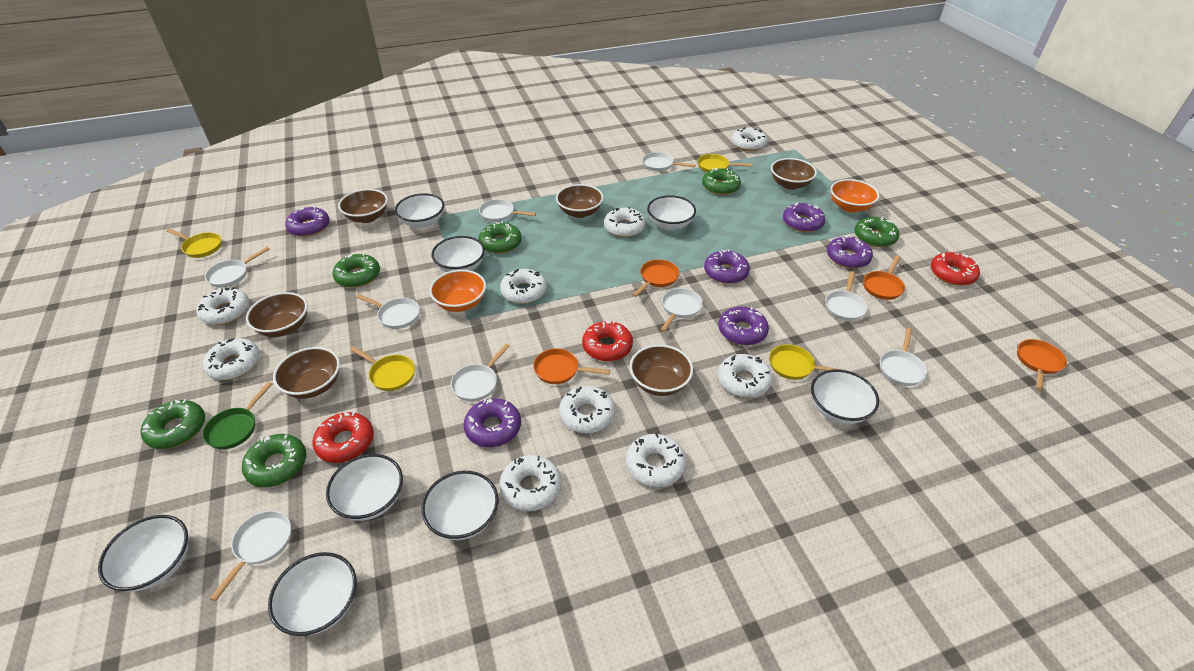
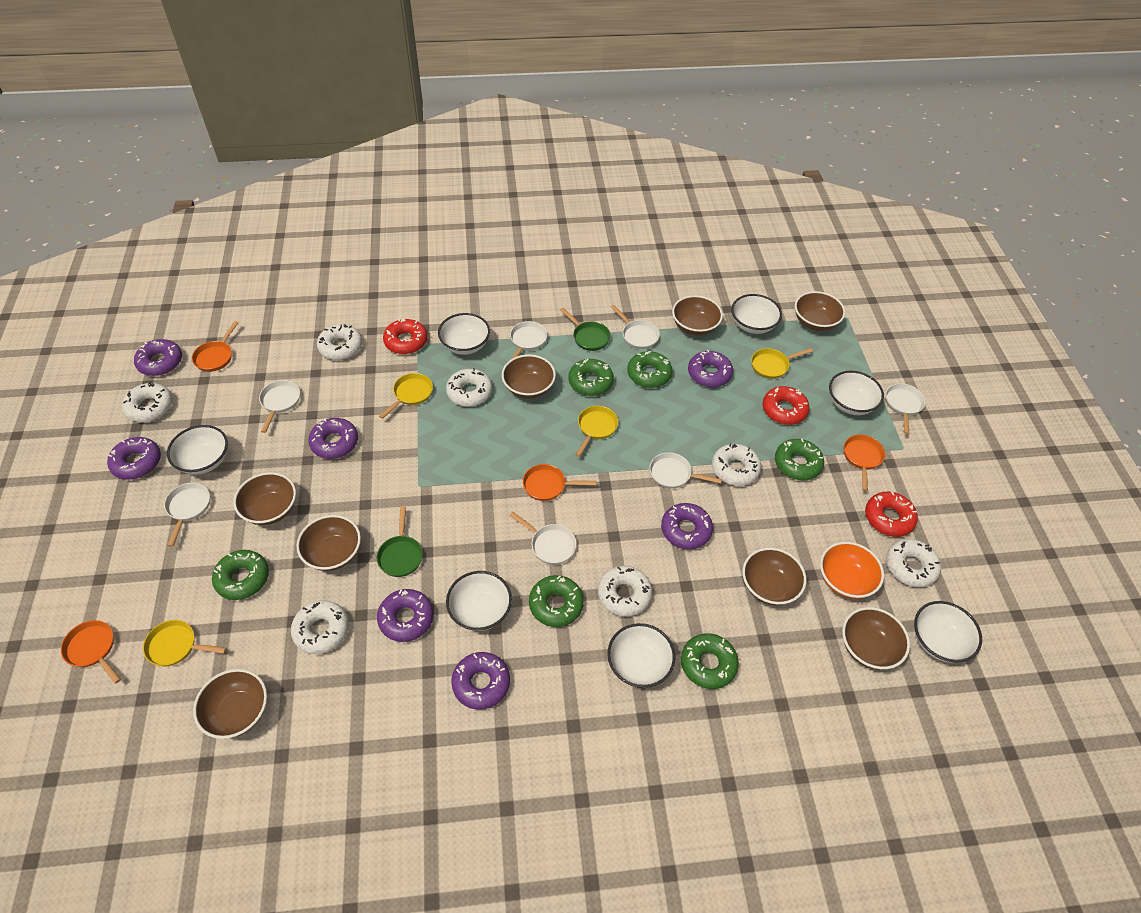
brown bowl: [246,292,308,337] [273,347,340,399] [338,189,388,223] [556,184,604,218] [630,344,693,396] [771,158,817,190] = 6 -> [193,669,267,739] [234,472,296,525] [296,515,361,571] [502,355,556,399] [672,295,723,336] [742,547,806,605] [795,291,845,331] [842,607,910,669] = 8
green pan: [202,382,273,450] = 1 -> [377,506,423,577] [560,308,611,351] = 2
orange bowl: [429,270,486,312] [830,179,879,213] = 2 -> [820,542,884,599] = 1
purple donut: [285,206,330,237] [463,398,521,447] [704,249,750,284] [718,307,769,345] [783,203,825,232] [827,235,873,269] = 6 -> [107,437,161,480] [134,339,182,376] [308,418,358,459] [377,589,434,642] [451,652,510,710] [661,503,713,549] [688,350,733,387] = 7
white bowl: [98,515,188,592] [268,552,356,636] [326,454,403,521] [395,193,444,228] [421,471,498,540] [432,236,485,272] [647,195,696,230] [811,369,879,424] = 8 -> [167,425,228,475] [438,313,490,355] [446,571,512,631] [607,623,675,688] [731,294,782,334] [829,371,884,415] [914,601,982,663] = 7
white donut: [196,287,249,325] [203,338,260,380] [499,455,561,511] [500,269,547,304] [559,386,615,433] [604,207,646,237] [626,433,686,487] [718,354,772,398] [732,127,767,151] = 9 -> [122,382,173,422] [291,600,349,654] [317,324,362,360] [446,368,492,407] [598,566,652,617] [712,443,761,486] [886,539,941,587] = 7
white pan: [205,247,270,288] [210,511,291,601] [356,294,420,329] [451,343,510,401] [479,199,536,222] [642,152,696,171] [660,288,703,332] [825,271,868,321] [880,328,927,386] = 9 -> [164,483,210,547] [259,380,300,433] [509,512,576,565] [510,321,547,359] [611,305,660,349] [650,452,722,489] [885,383,925,434] = 7

